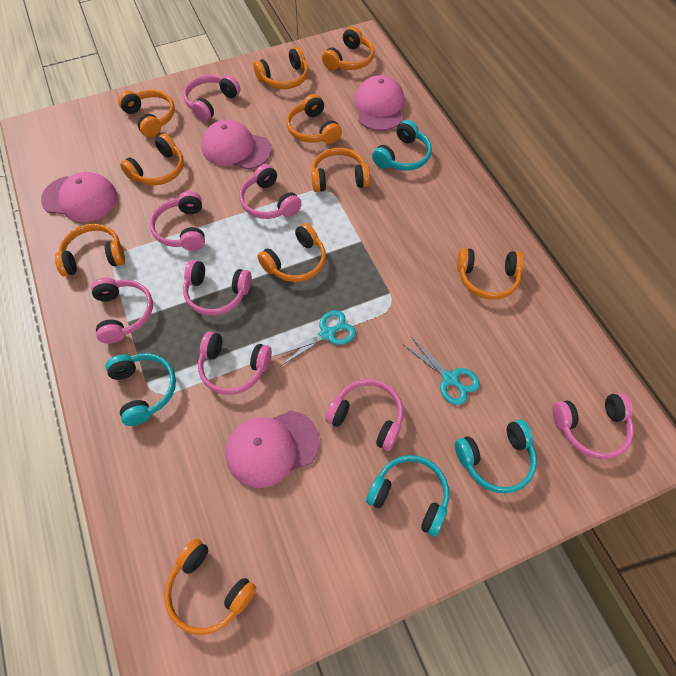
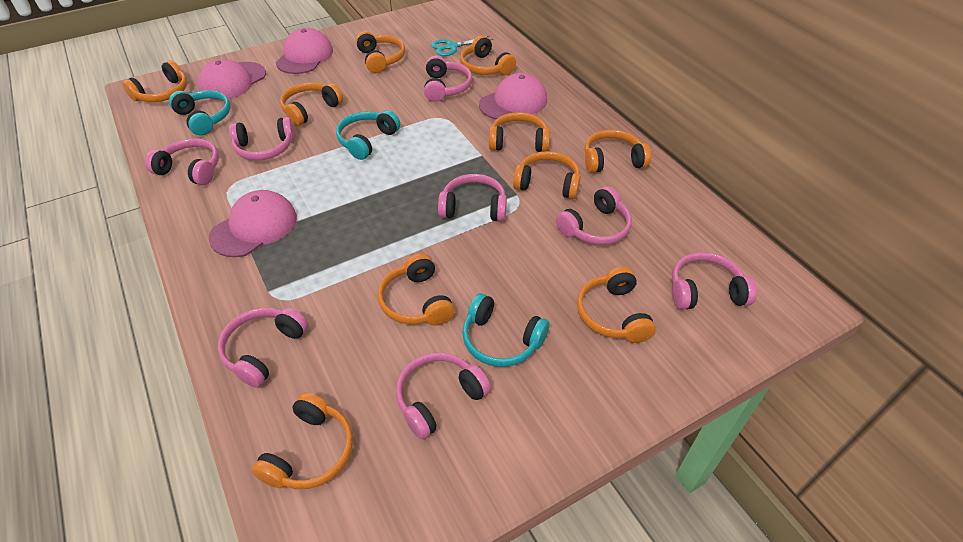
turquoise headphones: [106,353,176,426] [366,455,449,537] [372,120,432,171] [455,420,537,493] = 4 -> [169,90,230,136] [336,110,400,160] [462,293,549,367] = 3
turquoise scissors: [275,310,356,366] [404,337,480,405] = 2 -> [431,36,493,56] = 1

